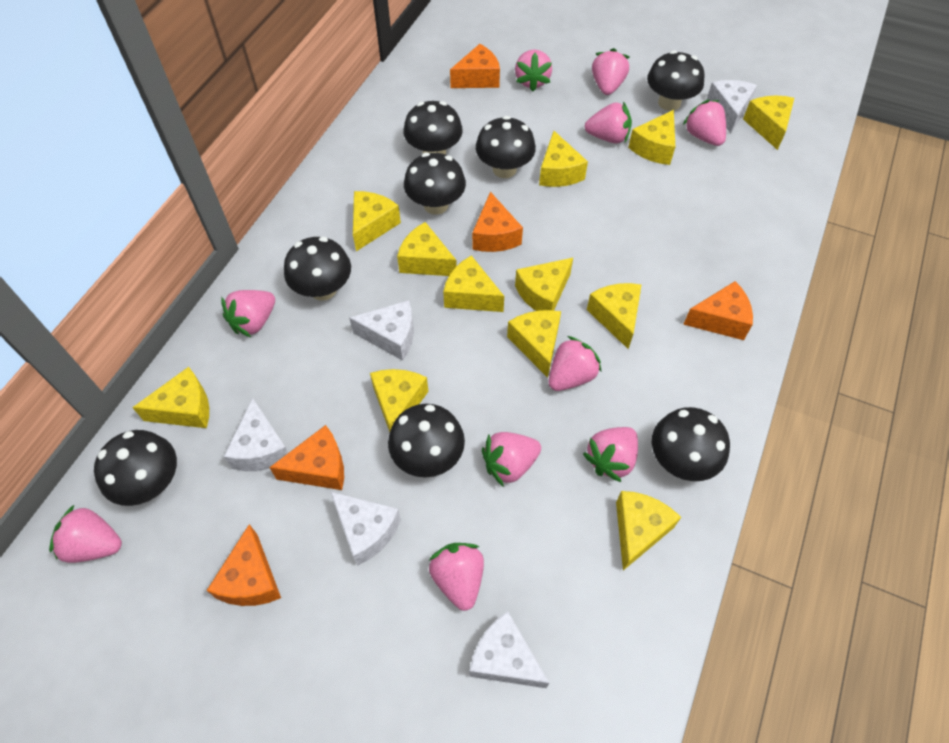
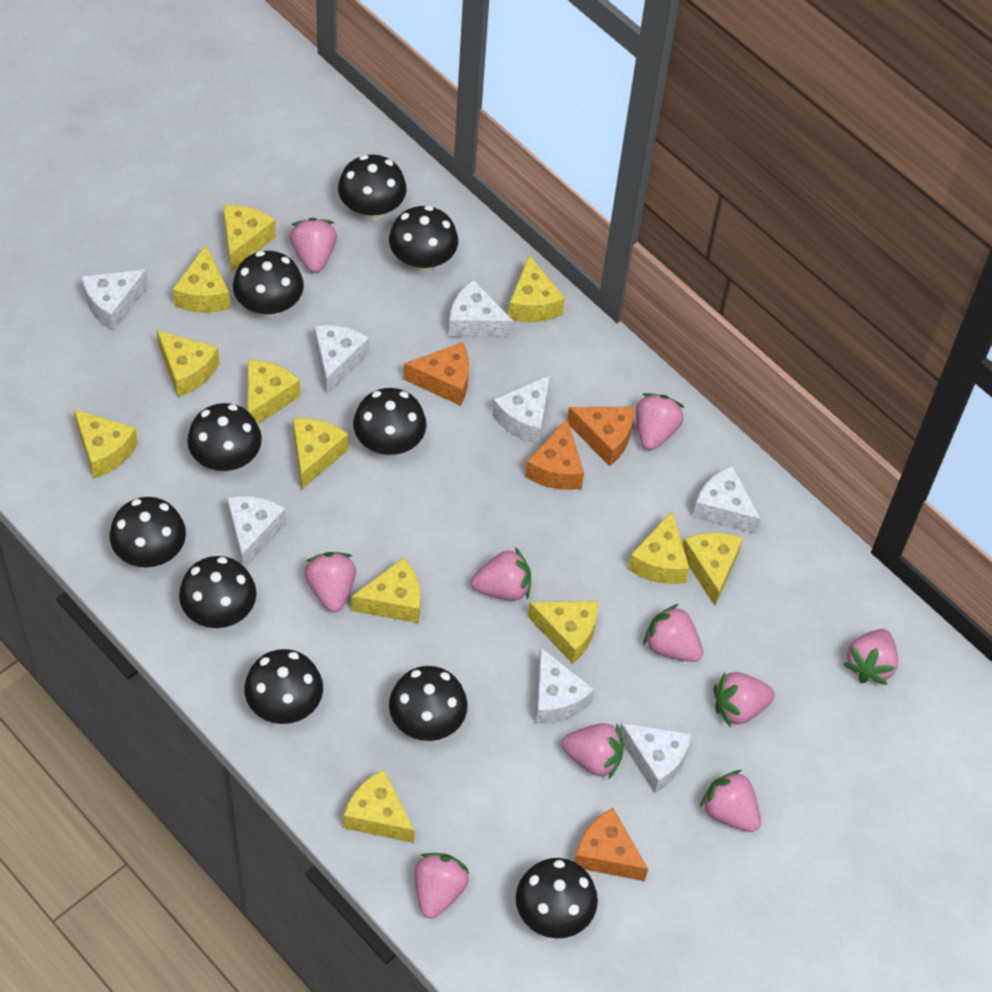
black mushroom: [94,430,177,506] [284,237,351,301] [388,404,465,477] [403,101,463,155] [404,152,466,215] [476,116,536,178] [647,50,705,111] [652,407,730,481] = 8 -> [110,497,186,567] [179,556,256,628] [187,403,262,472] [233,251,304,318] [244,649,323,724] [338,155,407,221] [353,388,426,456] [389,205,458,272] [389,666,468,741] [516,858,598,938] = 10
orange cheese: [206,524,281,606] [269,425,344,490] [450,44,500,88] [472,192,523,252] [683,281,753,340] = 5 -> [404,342,469,406] [525,419,584,490] [567,407,634,466] [575,808,648,881] = 4
white cheese: [224,398,288,471] [331,492,401,566] [349,300,414,361] [469,612,549,688] [706,80,757,133] = 5 -> [82,270,148,331] [227,496,286,567] [314,325,369,394] [449,280,513,338] [492,375,550,444] [536,648,594,724] [620,723,692,793] [692,466,761,534] = 8

